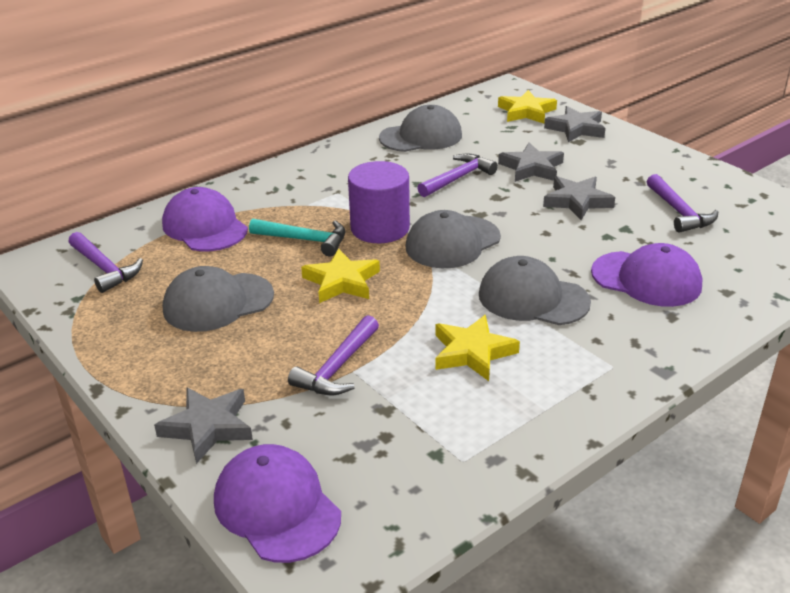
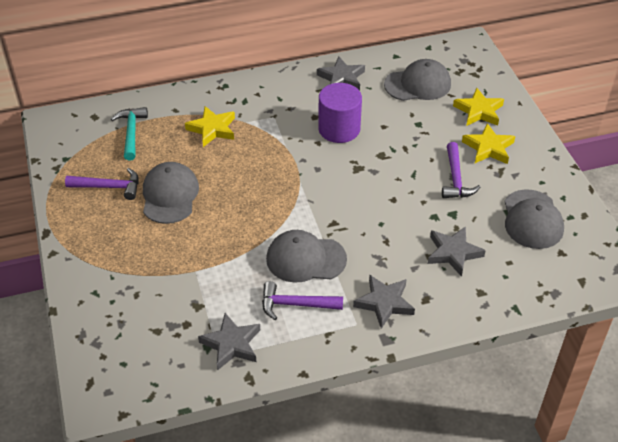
purple cap: [162,187,248,251] [214,444,341,563] [591,243,703,307] = 3 -> none = 0
purple hammer: [69,232,143,293] [288,315,379,395] [417,153,498,197] [647,174,718,233] = 4 -> [65,168,139,200] [262,281,343,320] [442,142,480,198] = 3

